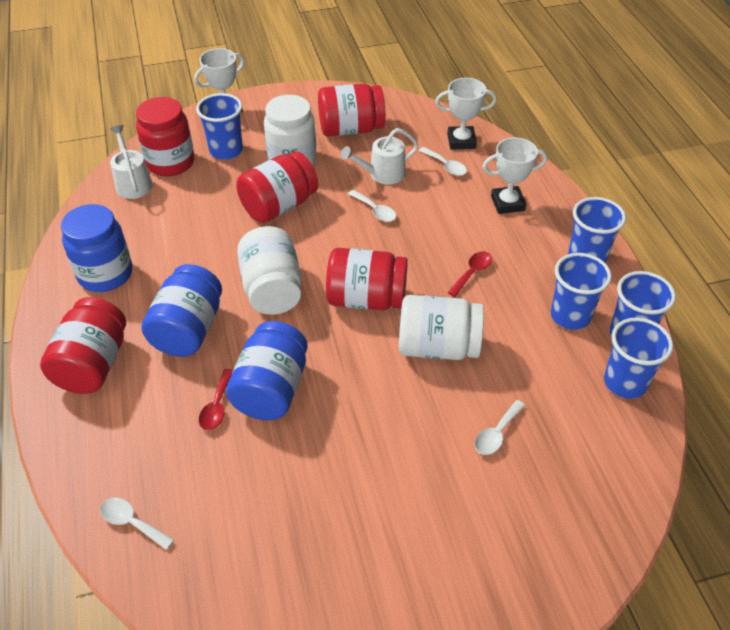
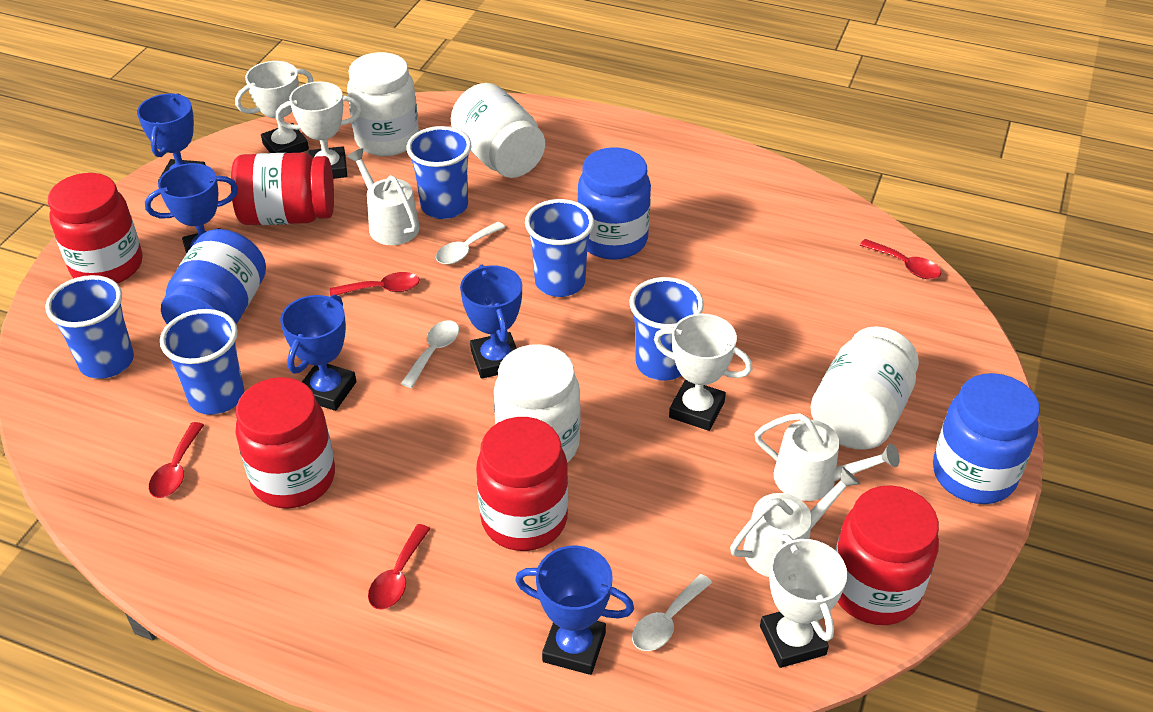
blue trophy: none = 0 -> [137,93,206,182] [145,163,238,254] [280,295,356,411] [460,265,522,379] [515,545,634,675] = 5
red spoon: [199,369,233,430] [447,251,492,297] = 2 -> [149,422,204,498] [330,272,419,296] [368,524,430,610] [860,239,941,279] = 4
white jar: [237,226,302,315] [264,95,317,166] [399,295,484,360] = 3 -> [347,52,419,156] [451,83,545,178] [494,344,581,463] [811,326,919,450] = 4
white spoon: [100,498,174,550] [348,190,396,222] [419,147,467,176] [475,400,526,455] = 4 -> [401,320,459,388] [436,222,505,264] [632,574,712,651] = 3
white trophy: [194,48,244,112] [435,78,497,150] [482,137,547,214] = 3 -> [235,61,313,153] [276,82,362,179] [654,313,752,431] [760,534,847,668] = 4
white watering can: [110,125,153,199] [341,128,418,184] = 2 -> [347,148,420,245] [730,467,860,577] [755,413,900,501] = 3

